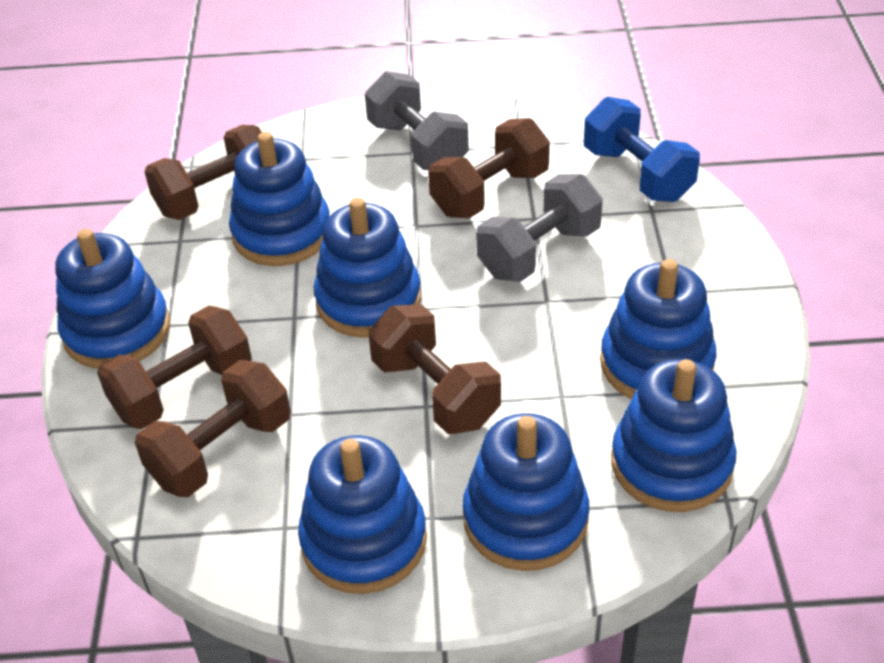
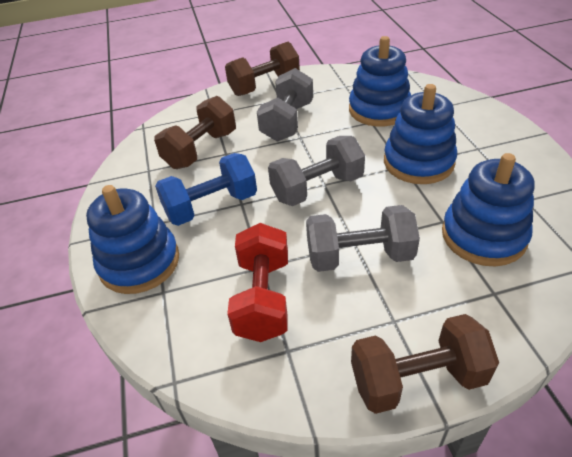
blue stacking toy: [55,229,170,369] [229,132,330,266] [298,435,427,594] [314,198,421,338] [462,413,589,571] [600,259,717,399] [611,359,736,512] = 7 -> [86,185,179,294] [349,36,411,126] [384,84,457,184] [442,153,534,266] = 4
brown dumbbell: [97,306,252,429] [135,360,291,497] [144,125,262,220] [368,304,501,434] [428,118,550,218] = 5 -> [154,96,236,169] [225,42,300,96] [351,314,499,414] = 3
grey dumbbell: [365,71,469,170] [476,174,603,282] = 2 -> [257,68,313,142] [268,136,365,206] [306,205,420,272] = 3
red dumbbell: none = 0 -> [227,223,288,342] = 1

